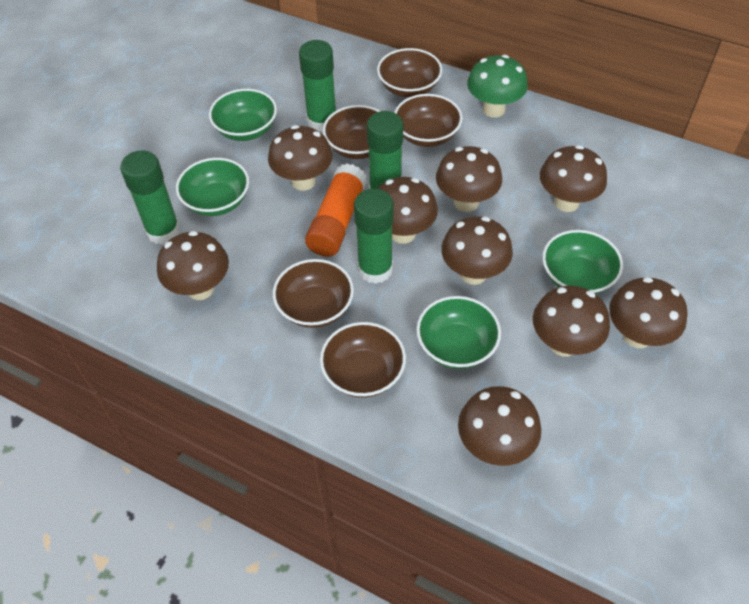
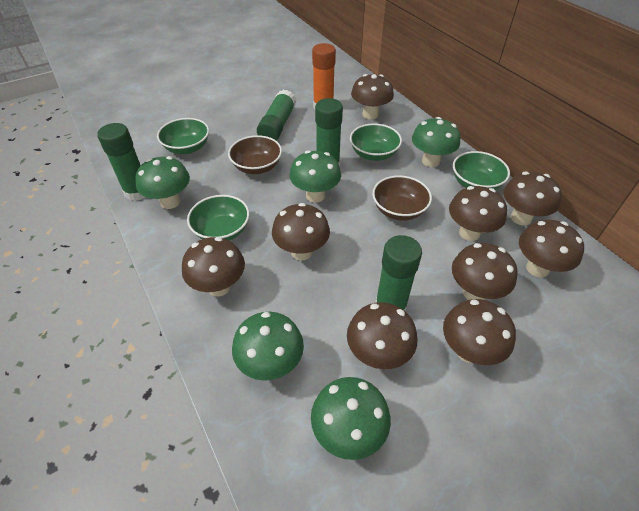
brown bowl: [273,259,354,328] [320,322,406,398] [323,105,380,159] [377,48,442,97] [394,94,462,147] = 5 -> [228,135,282,174] [372,175,432,221] = 2
green mushroom: [467,55,528,118] = 1 -> [135,156,190,209] [232,312,304,381] [289,150,341,203] [311,377,391,460] [412,117,460,167] = 5

